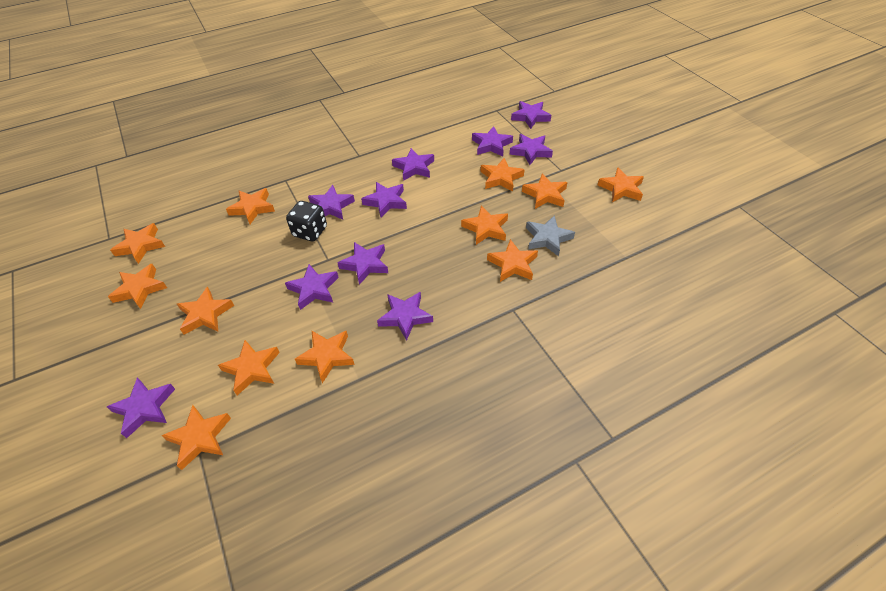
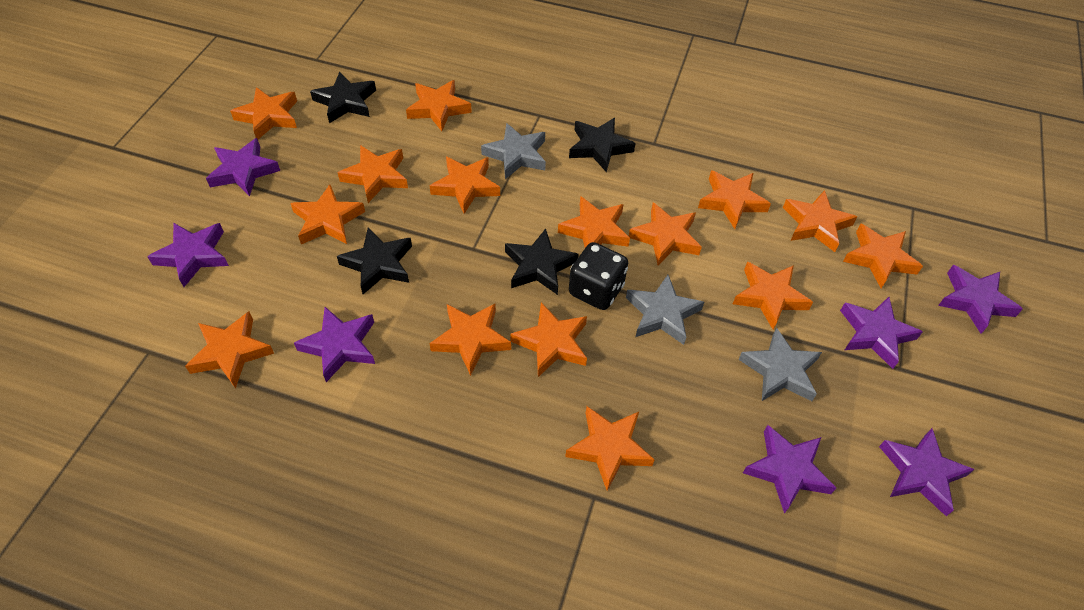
black star: none = 0 -> [310,72,376,123] [337,228,412,294] [505,229,579,295] [569,118,635,172] = 4
grey star: [526,215,575,257] = 1 -> [481,123,546,179] [626,275,704,345] [738,328,822,401] = 3
orange star: [108,264,167,309] [110,223,165,264] [161,405,231,470] [177,287,234,335] [218,340,280,395] [226,188,275,224] [295,331,355,383] [461,206,508,245] [481,158,525,192] [487,239,538,282] [522,173,568,209] [598,167,644,202] = 12 -> [185,311,274,389] [230,87,297,139] [290,185,365,244] [338,145,408,203] [406,80,472,131] [429,304,511,376] [430,157,500,214] [510,302,587,377] [558,196,630,248] [565,406,655,491] [629,202,702,266] [698,170,771,229] [733,262,813,330] [783,190,857,252] [843,224,923,288] = 15
purple star: [107,378,175,438] [285,264,339,310] [308,185,355,220] [337,242,388,285] [361,182,407,218] [377,292,433,341] [392,148,434,181] [472,126,513,157] [510,134,553,165] [511,101,551,129] = 10 -> [147,223,229,287] [206,138,280,197] [294,307,375,382] [743,425,836,513] [840,297,923,369] [879,428,975,516] [938,265,1023,334] = 7

